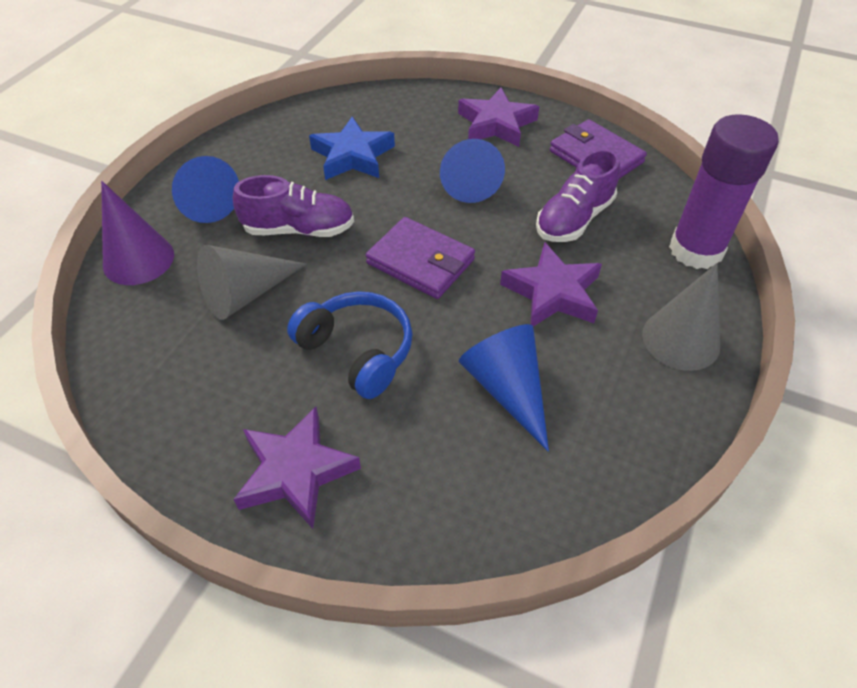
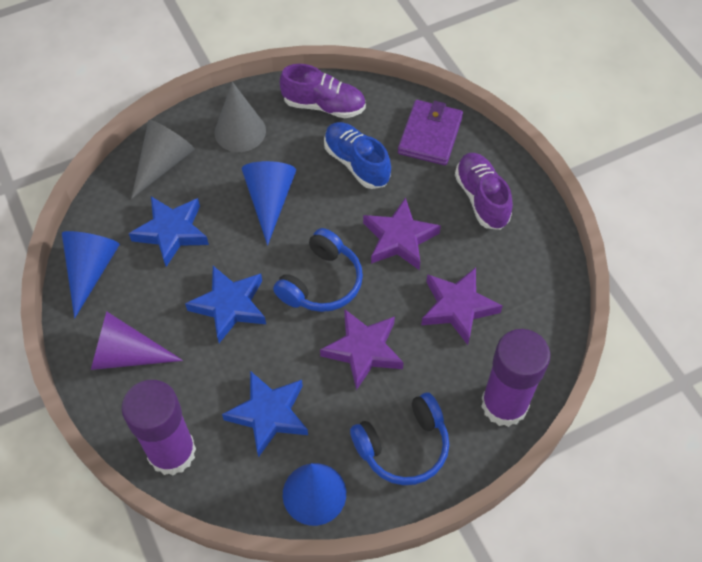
blue headphones: [287,291,413,399] = 1 -> [273,228,363,312] [350,393,449,485] = 2
blue shoe: none = 0 -> [324,122,391,189] = 1
blue star: [309,117,395,180] = 1 -> [129,196,209,267] [185,266,266,343] [222,371,308,458] = 3
purple glue stick: [669,114,779,269] = 1 -> [121,380,196,476] [481,329,550,427] = 2
purple wallet: [366,217,475,299] [550,119,647,179] = 2 -> [398,100,463,165] = 1

